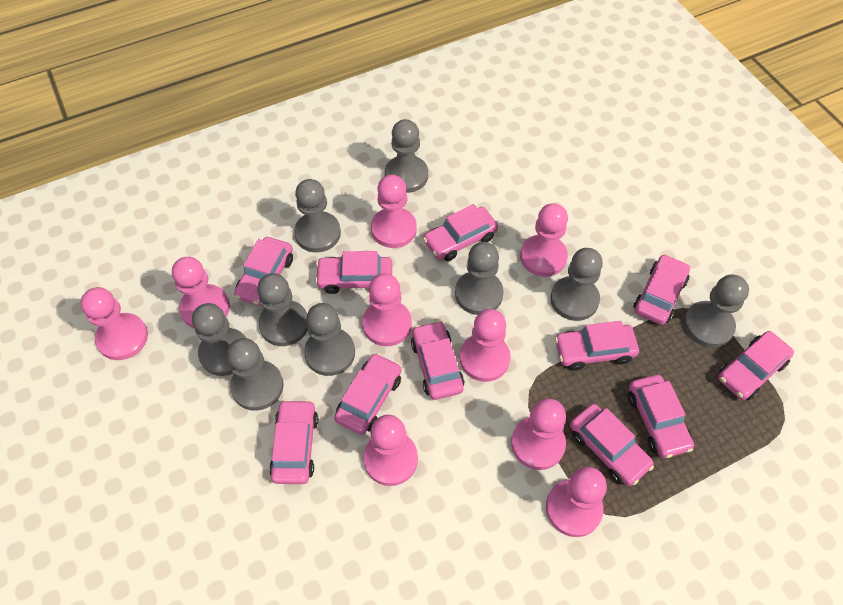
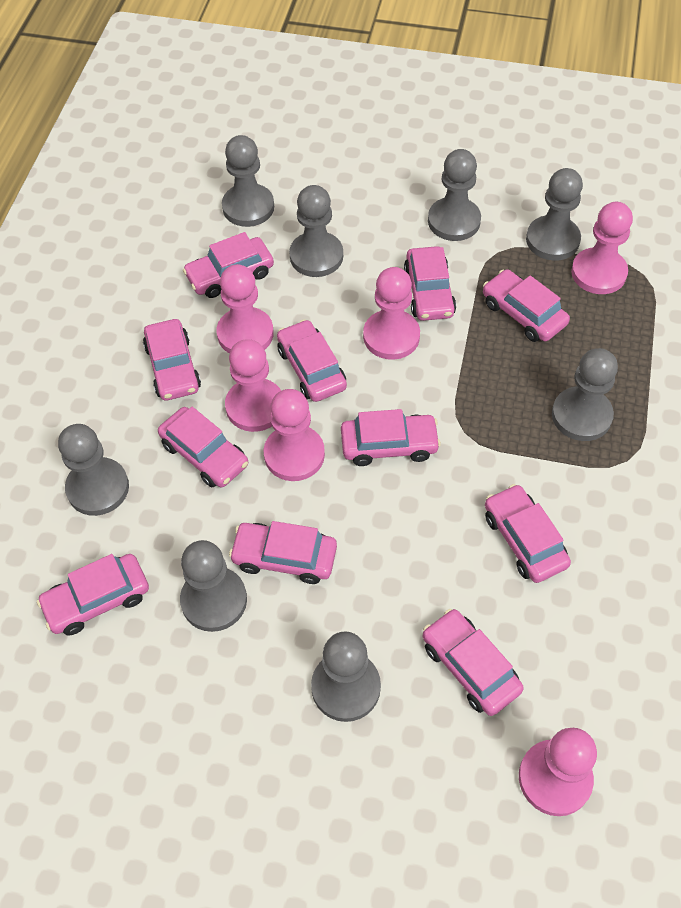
grey pawn: [192,303,246,376] [227,338,284,411] [257,273,308,346] [294,179,341,252] [304,303,355,376] [385,119,428,193] [455,242,504,315] [550,248,603,321] [683,275,749,348] = 9 -> [58,424,129,516] [180,540,247,632] [222,135,274,227] [289,185,343,277] [311,631,381,722] [428,149,481,241] [526,168,583,261] [552,348,618,441] = 8
pink pawn: [80,287,148,360] [172,257,230,329] [362,273,412,346] [363,415,418,486] [371,175,417,248] [460,309,511,382] [511,398,566,470] [520,203,568,277] [546,467,607,537] = 9 -> [216,264,274,353] [225,339,281,432] [264,389,325,481] [363,267,420,360] [519,728,597,816] [571,202,633,294] = 6

